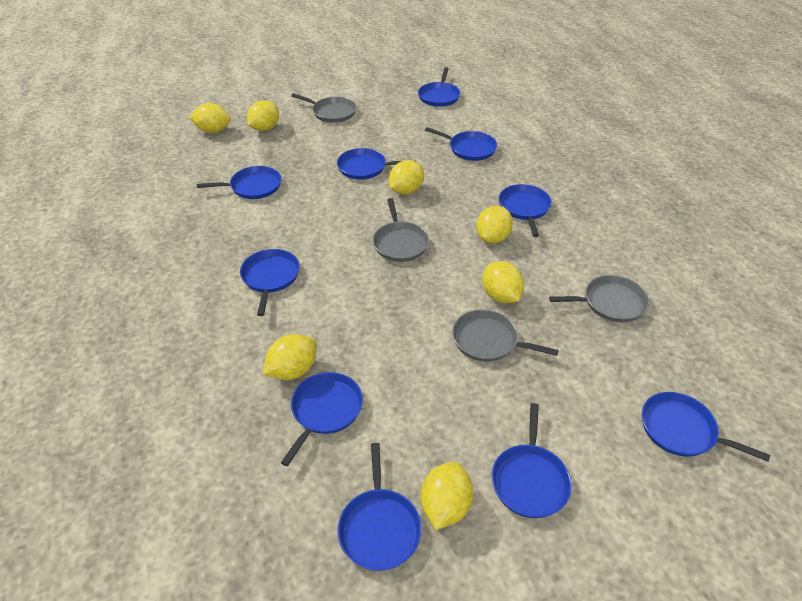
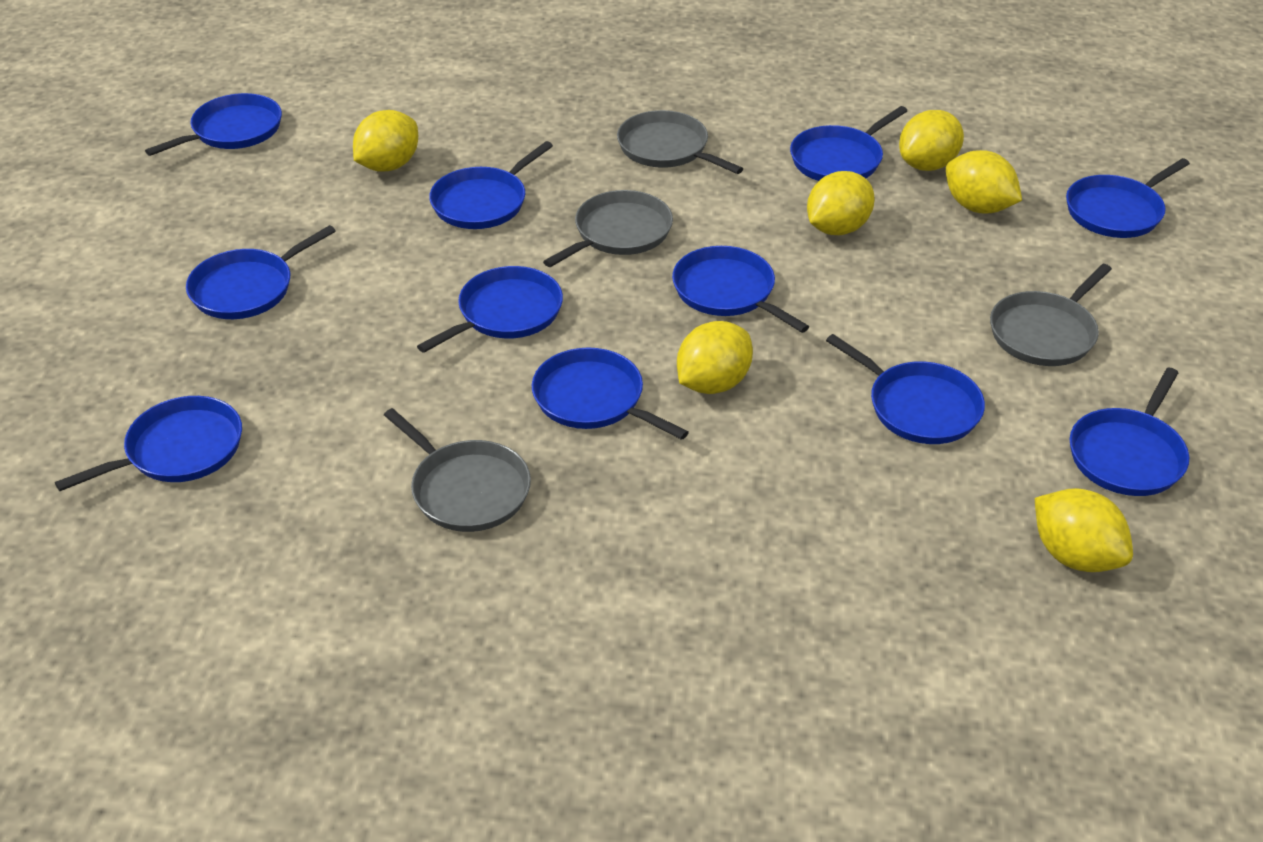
blue pan: [197,166,281,199] [240,249,300,316] [281,372,363,466] [337,148,416,180] [338,443,422,571] [418,67,460,107] [425,127,497,161] [492,403,572,518] [499,184,552,237] [642,392,770,462] = 10 -> [55,396,242,491] [145,93,282,156] [186,225,336,319] [417,266,563,353] [429,141,553,229] [532,348,689,440] [672,246,809,333] [790,106,907,181] [826,334,985,444] [1066,158,1190,238] [1070,368,1189,496] = 11
yellow lemon: [189,103,231,133] [247,100,279,131] [263,334,317,380] [389,160,424,194] [421,462,473,530] [476,206,513,244] [482,261,524,303] = 7 -> [353,110,418,172] [677,321,753,394] [807,171,875,235] [899,110,964,171] [946,150,1022,214] [1035,488,1133,572] = 6

